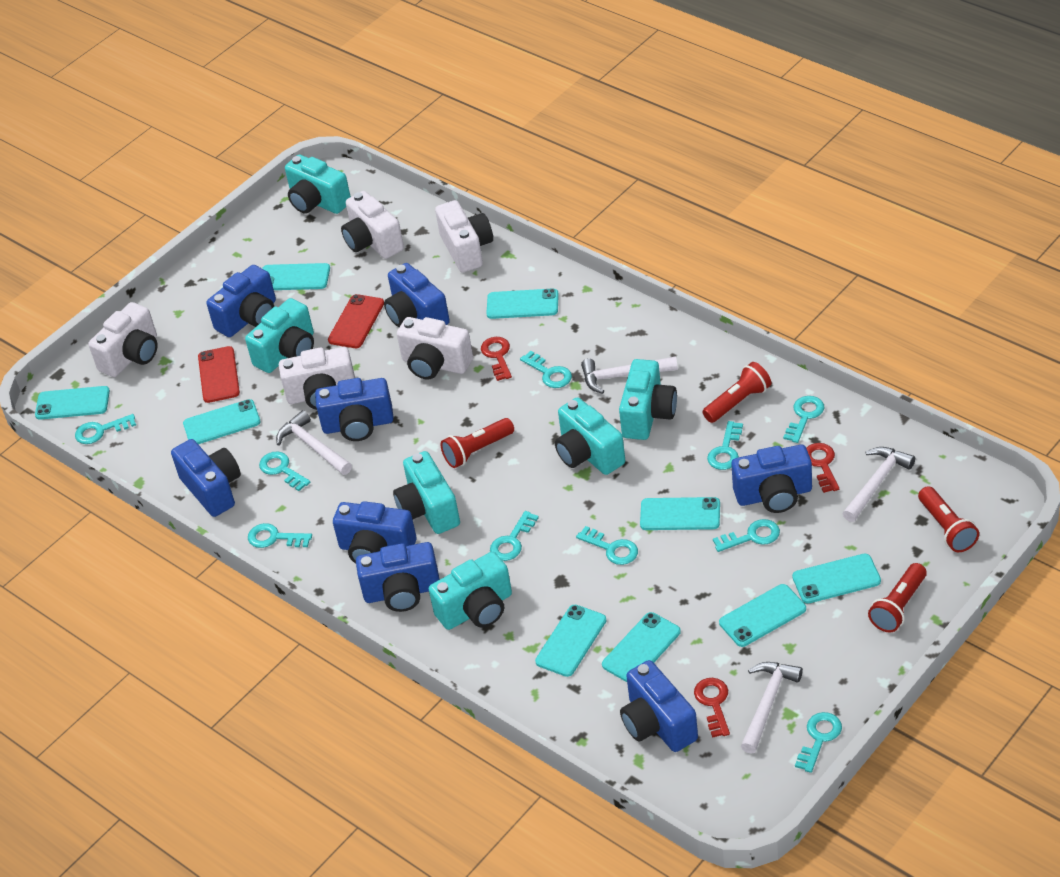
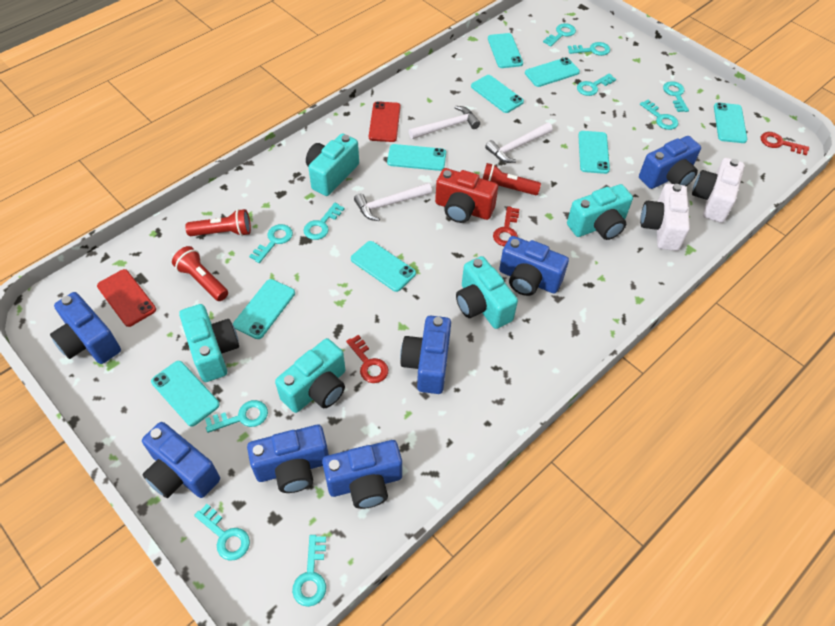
blue camera: [171,439,241,517] [206,265,276,337] [315,378,394,441] [333,501,416,564] [356,542,440,612] [384,263,450,327] [620,660,698,752] [731,445,812,513] = 8 -> [50,292,121,364] [142,422,220,498] [247,425,329,493] [322,440,402,509] [400,315,451,394] [499,236,569,296] [639,136,701,189] = 7
red camera: none = 0 -> [435,168,498,223] = 1
red flashlight: [440,418,514,468] [702,362,771,423] [868,563,927,633] [918,486,979,552] = 4 -> [172,246,228,301] [185,209,251,236] [483,163,541,195] = 3
turquoise camera: [245,298,314,373] [285,155,351,214] [393,451,460,534] [429,552,512,630] [555,397,625,475] [619,359,677,440] = 6 -> [179,304,239,382] [275,338,345,413] [306,133,359,196] [456,256,518,329] [567,184,633,240] = 5
white camera: [88,302,157,377] [279,347,355,410] [341,191,404,259] [397,317,473,380] [435,200,493,273] = 5 -> [640,183,690,251] [692,158,745,223] = 2
white hammer: [276,410,352,475] [581,356,678,394] [741,662,803,754] [843,447,915,522] = 4 -> [354,183,432,221] [409,106,480,139] [485,123,553,163] = 3

